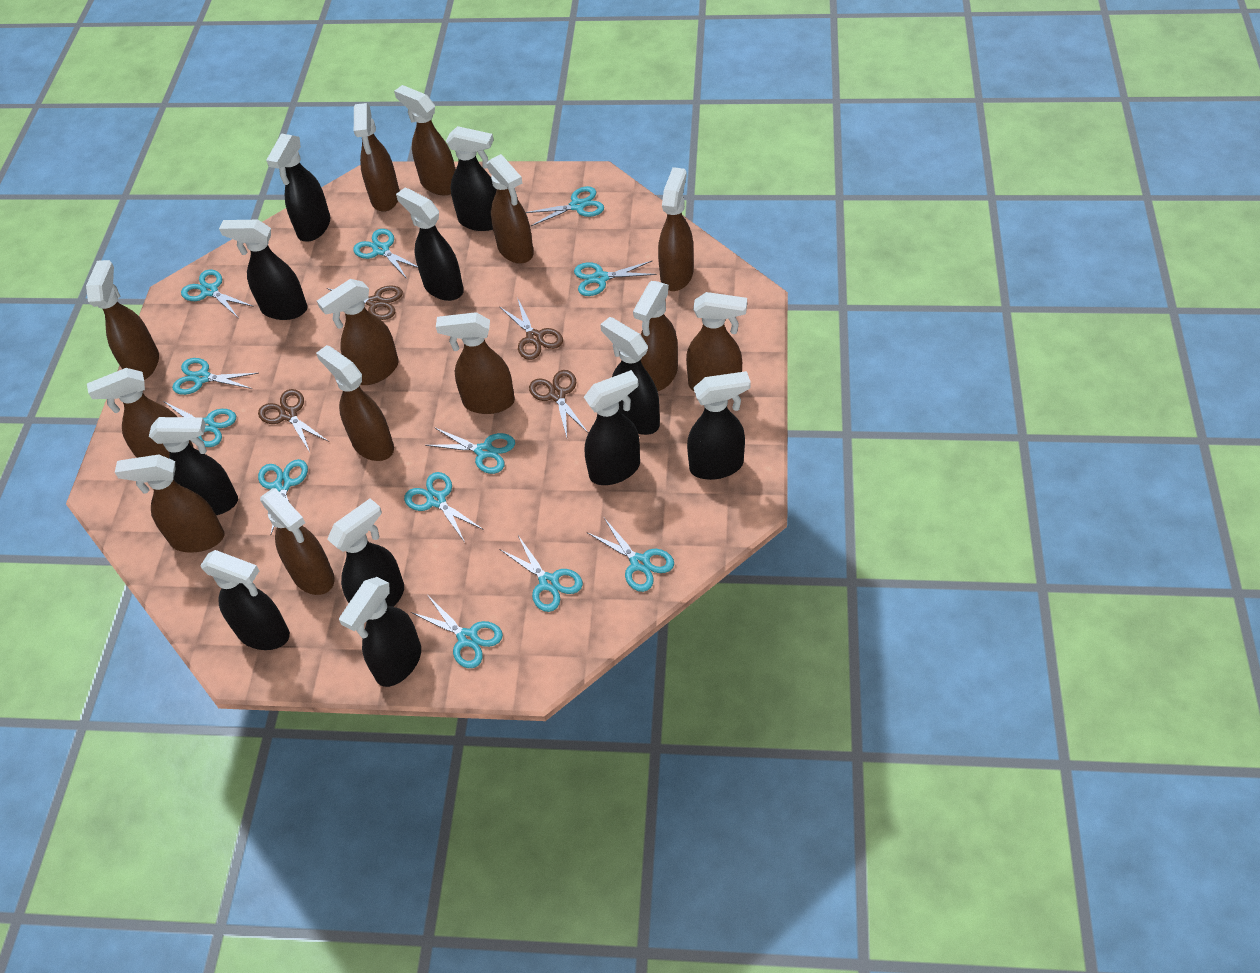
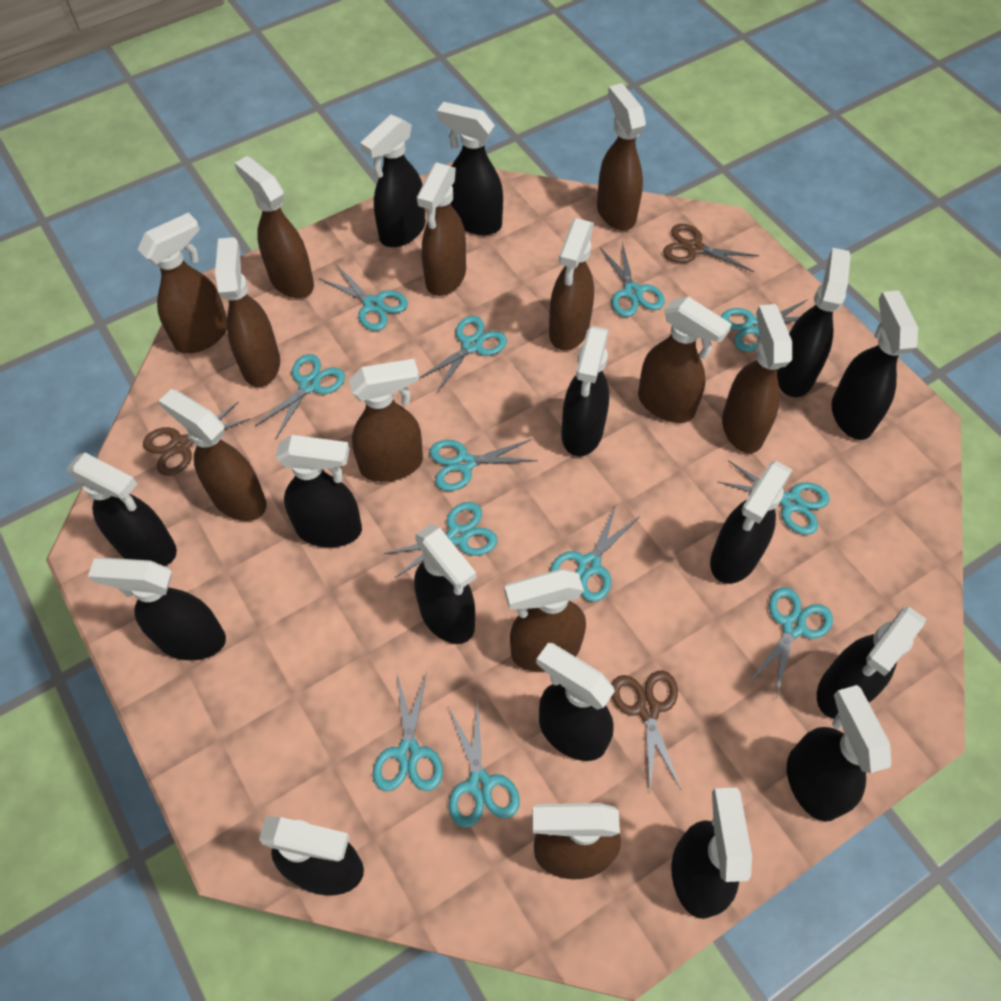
black spray bottle: [149,417,238,515] [200,550,290,650] [219,220,308,320] [266,134,330,242] [327,498,404,607] [339,577,421,687] [396,188,464,301] [446,126,496,231] [584,370,640,485] [600,317,660,435] [687,371,751,480] = 11 -> [67,453,177,566] [88,557,226,660] [259,817,364,895] [276,435,362,547] [360,115,426,247] [414,524,476,644] [437,102,503,235] [536,643,615,761] [562,326,609,457] [671,788,752,919] [710,461,792,584] [777,248,851,397] [787,685,892,822] [817,607,926,719] [831,290,918,440] = 15
brown scissors: [258,389,329,452] [327,285,403,320] [499,297,563,360] [529,370,588,437] = 4 -> [143,401,250,476] [612,670,681,789] [663,224,759,272] = 3
brown spray bottle: [86,260,159,380] [87,368,193,458] [115,455,224,552] [260,488,335,595] [316,345,394,461] [317,279,399,385] [354,103,400,212] [394,85,455,195] [436,312,515,414] [486,154,534,264] [633,281,678,391] [658,167,693,291] [686,292,747,391] = 13 -> [137,213,227,353] [159,389,266,521] [215,237,280,387] [234,156,314,298] [349,359,423,482] [417,162,466,296] [505,569,586,672] [532,803,621,879] [549,218,594,351] [597,83,646,231] [638,296,732,423] [722,304,792,453] = 12

